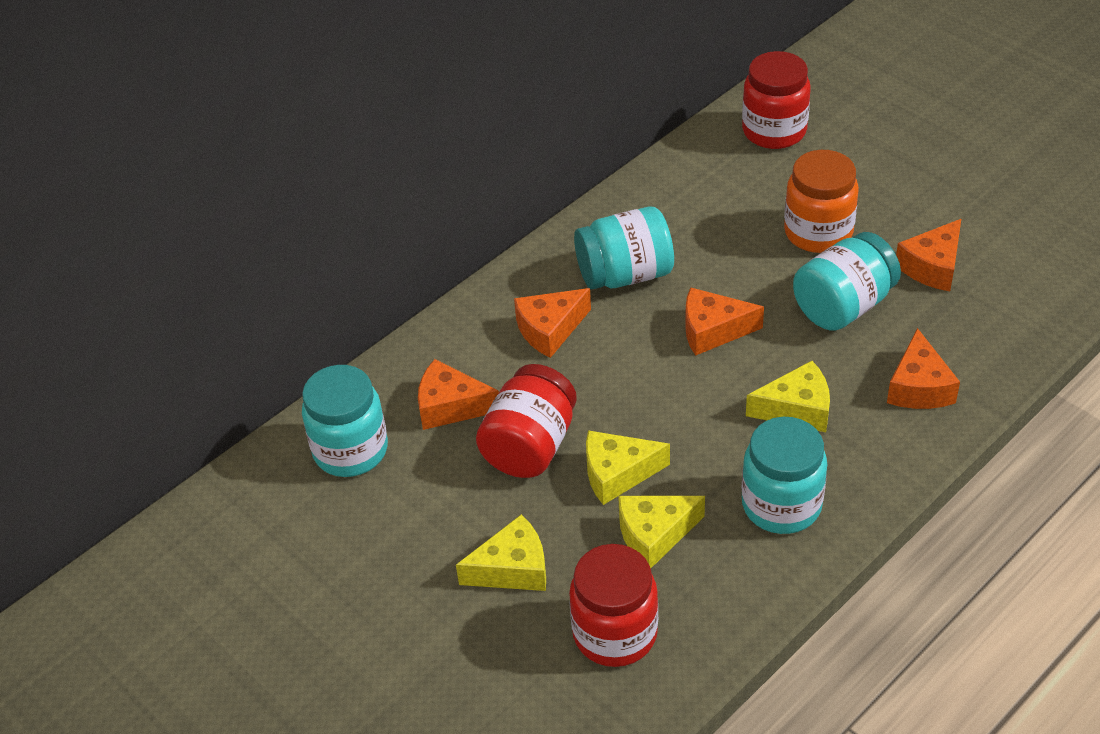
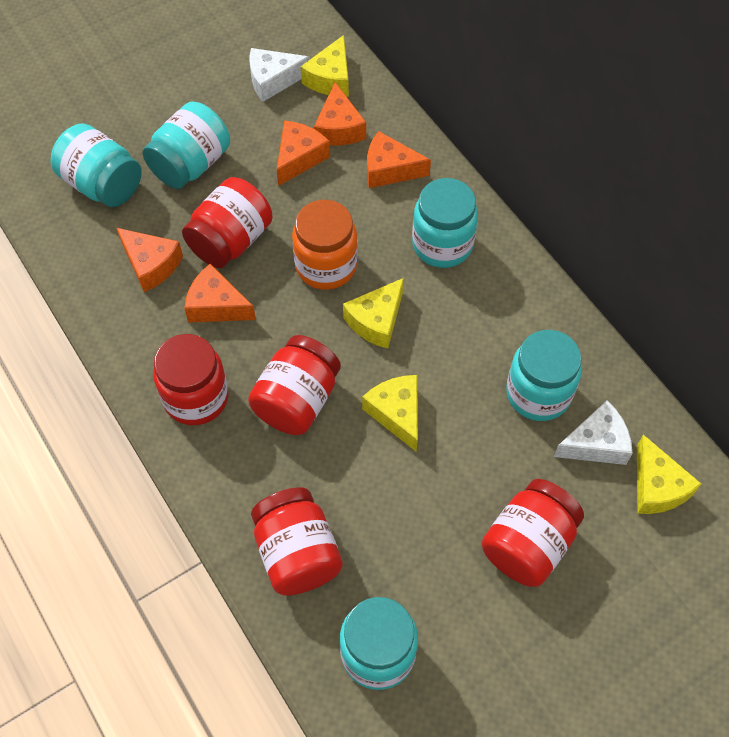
red jar: [476,364,577,478] [569,544,658,667] [742,51,811,149] = 3 -> [153,334,229,425] [182,177,273,268] [248,335,341,435] [251,487,343,596] [482,479,584,587] = 5
turquoise jar: [302,365,388,477] [574,207,674,289] [742,417,827,534] [793,232,901,331] = 4 -> [51,123,142,207] [143,102,230,189] [340,597,418,690] [412,178,478,268] [506,330,582,421] = 5
white cheese: none = 0 -> [249,48,310,102] [554,401,632,465] = 2

